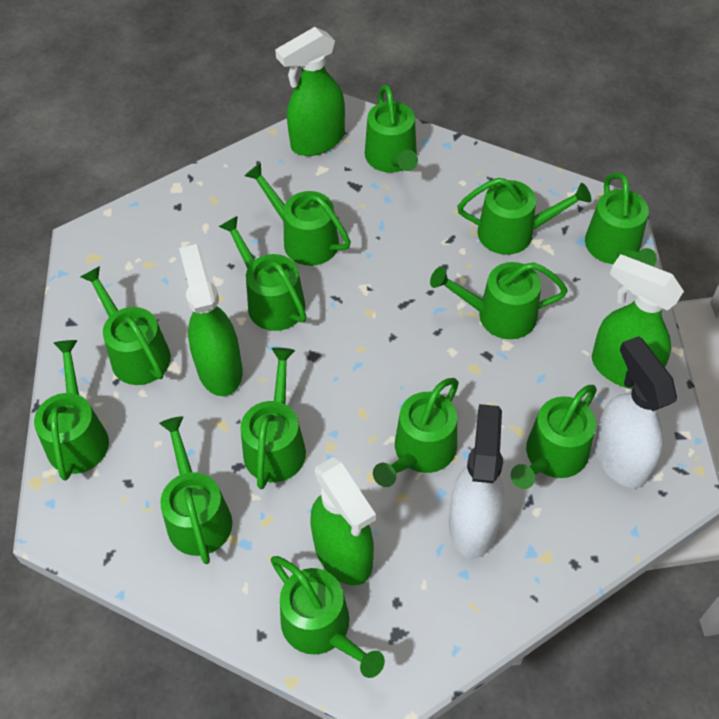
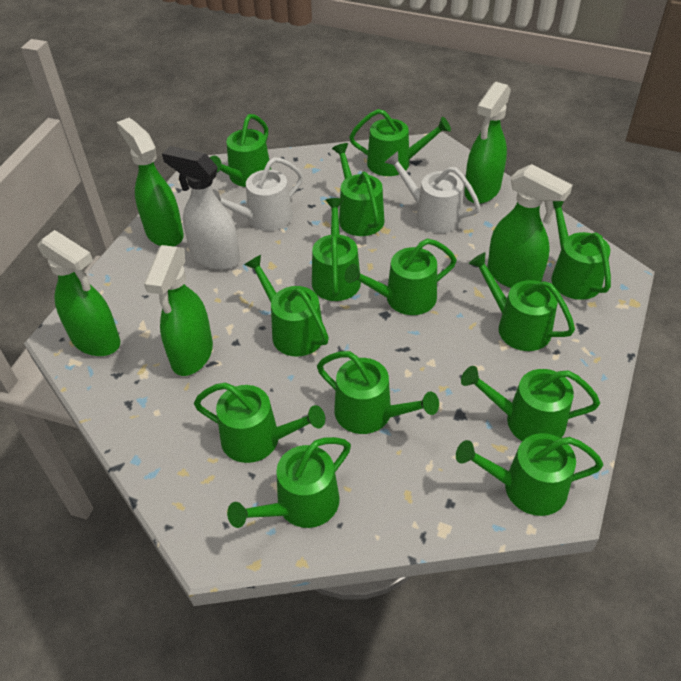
green spray bottle: [179,244,243,396] [275,27,345,156] [310,457,376,586] [592,254,684,389] = 4 -> [38,230,120,356] [117,118,184,246] [144,245,213,376] [464,82,511,204] [488,164,573,288] = 5
white spray bottle: [449,404,504,559] [594,336,677,488] = 2 -> [162,146,240,270] = 1
white watering can: none = 0 -> [213,157,303,231] [385,151,480,233] = 2

